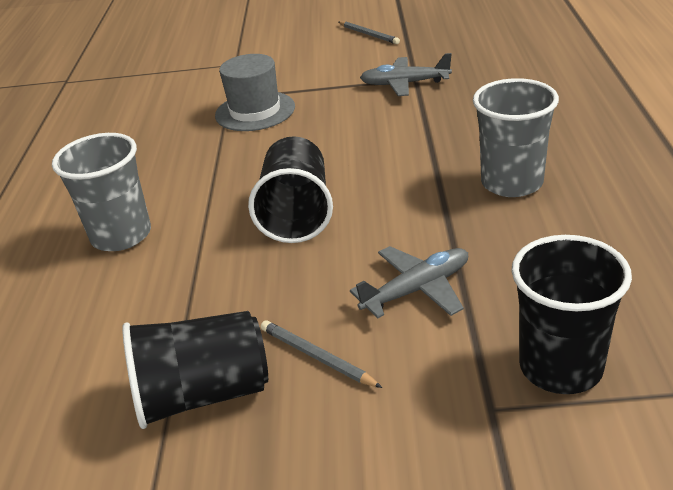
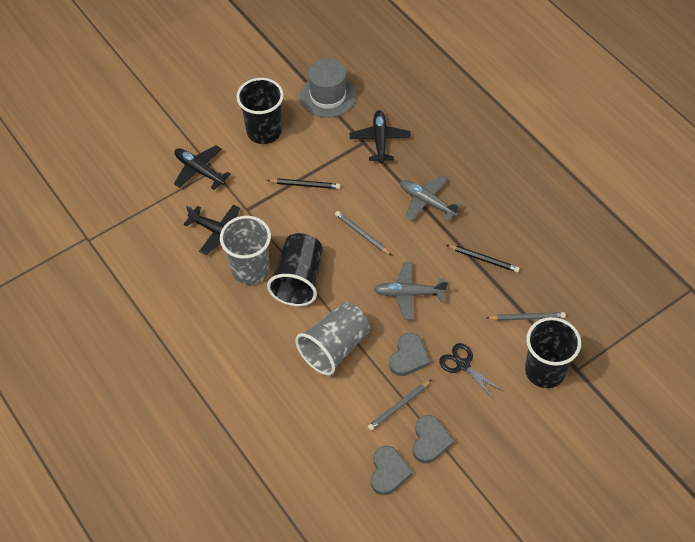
black pencil: none = 0 -> [267,179,340,189] [447,245,520,272] = 2
black plane: none = 0 -> [174,145,231,190] [184,205,240,255] [350,110,411,163] = 3
black scissors: none = 0 -> [439,343,503,399] = 1
grey heart: none = 0 -> [371,446,413,495] [389,333,430,376] [413,415,454,463] = 3
grey pencil: [261,320,382,388] [338,21,400,44] = 2 -> [335,211,392,256] [368,379,432,431] [486,312,566,321] = 3

